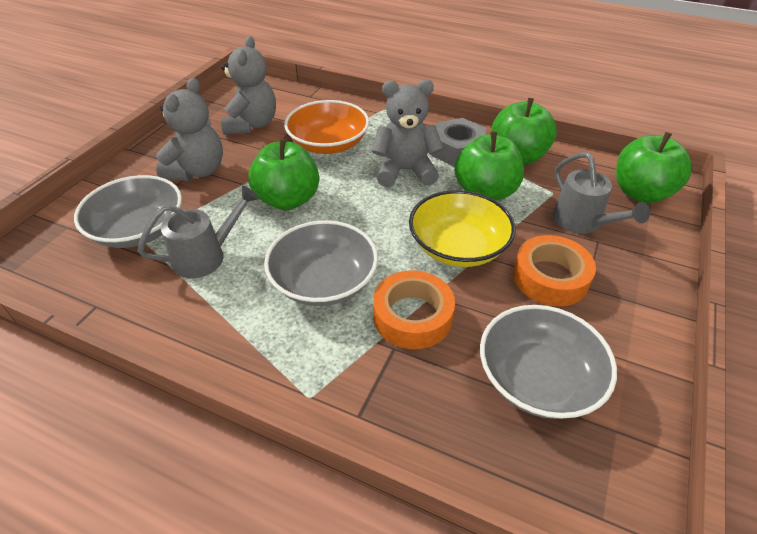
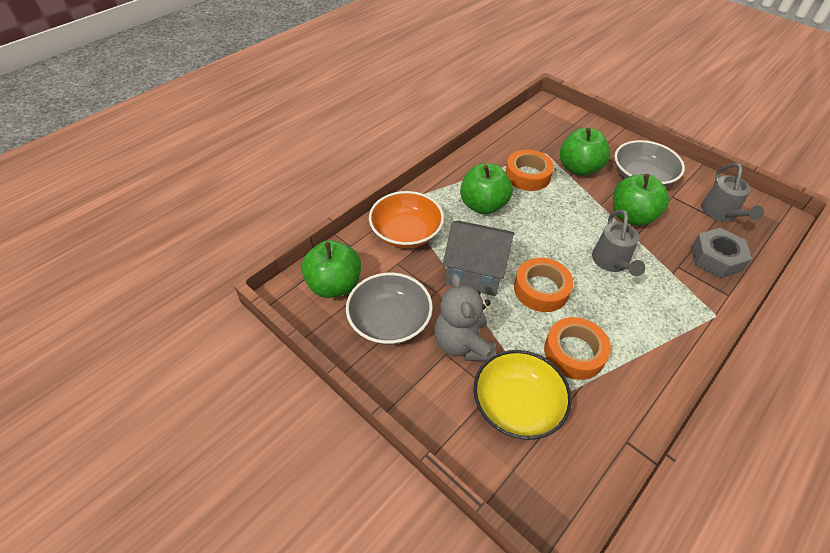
grey bowl: [74,175,182,248] [264,220,378,306] [480,305,617,419] = 3 -> [346,273,433,345] [614,140,685,187] = 2
grey house: none = 0 -> [443,221,514,296] = 1
grey teddy bear: [156,78,223,181] [221,36,276,135] [371,80,444,187] = 3 -> [434,274,496,361] = 1
orange tape: [373,270,455,349] [513,235,596,306] = 2 -> [505,150,554,191] [514,258,574,312] [544,317,611,380] = 3

